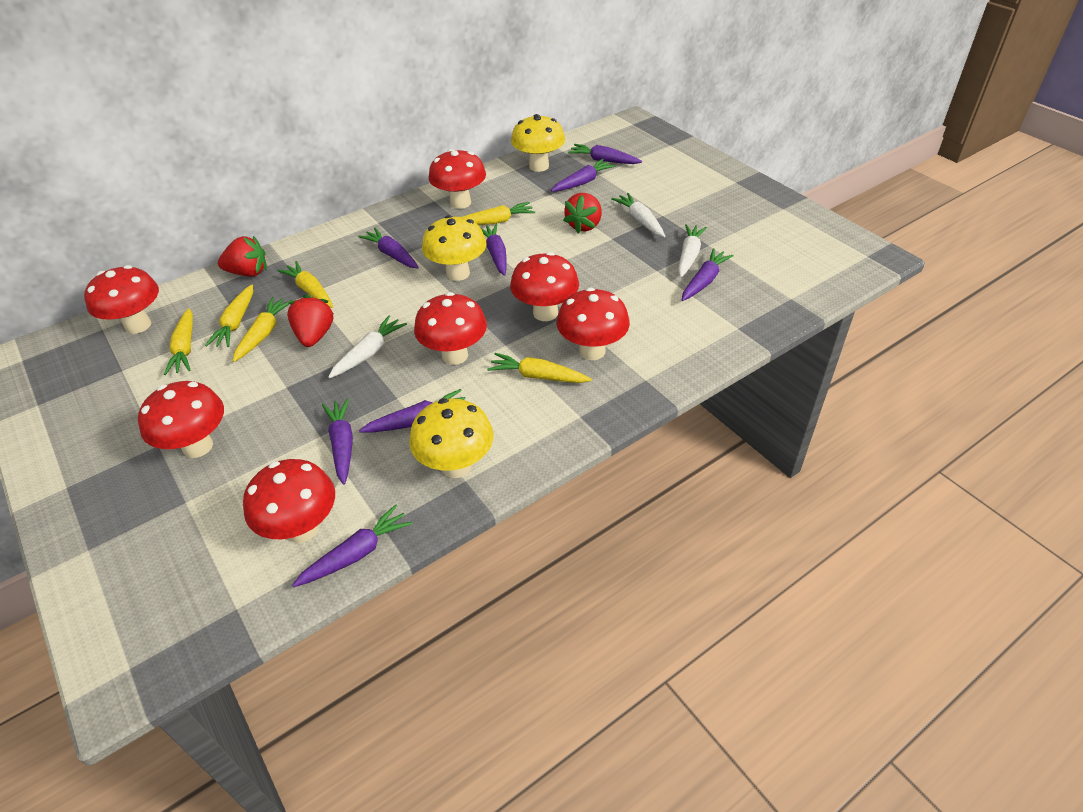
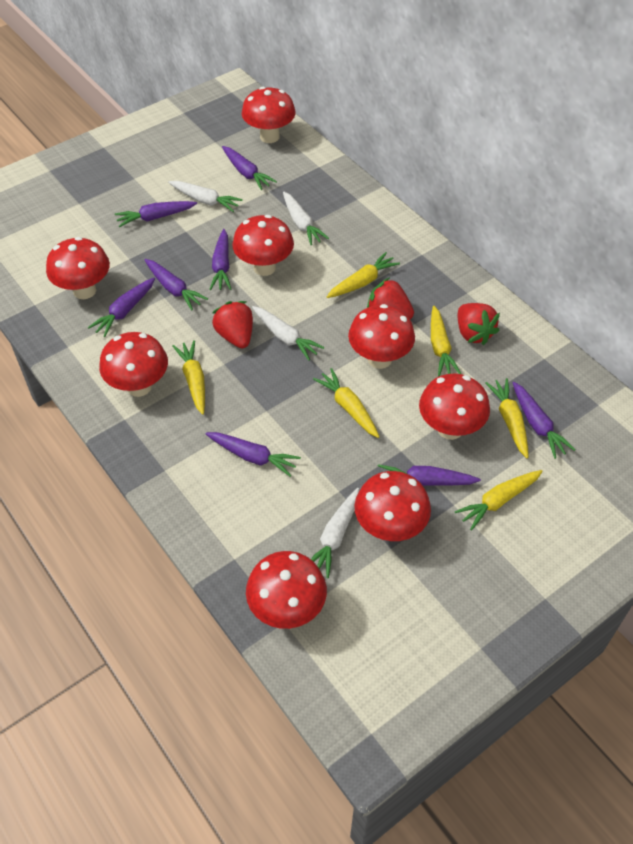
red mushroom: [84,265,159,334] [138,381,224,458] [243,459,335,543] [414,292,487,365] [429,149,486,209] [510,252,579,321] [557,288,630,360] = 7 -> [46,237,110,299] [99,332,168,397] [232,215,294,276] [242,87,296,143] [246,551,327,629] [348,304,415,369] [355,471,431,541] [419,374,490,440] = 8
white carrot: [328,316,407,378] [611,193,665,237] [678,224,707,277] = 3 -> [168,181,243,212] [252,306,324,361] [283,192,329,245] [311,488,359,578] = 4
yellow mushroom: [409,398,494,478] [422,215,487,281] [511,114,565,172] = 3 -> none = 0

